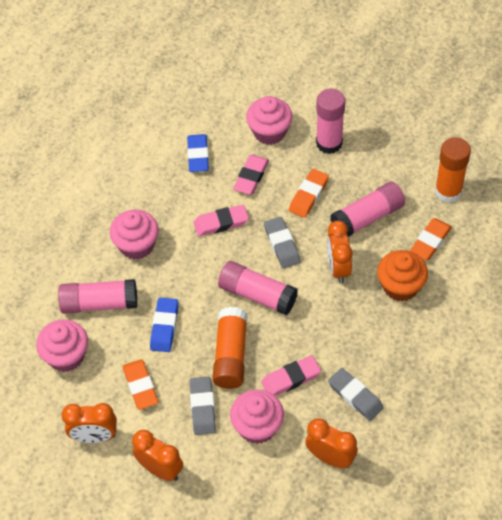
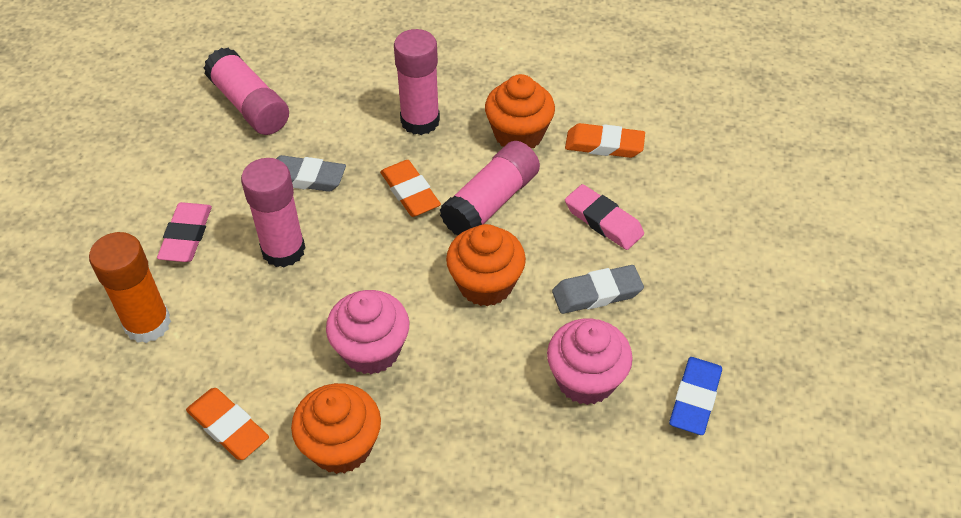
blue eraser: [150,298,178,352] [187,134,209,172] = 2 -> [669,357,722,435] = 1
grey eraser: [190,377,216,435] [264,217,300,268] [328,368,384,421] = 3 -> [276,155,346,192] [552,265,644,314] = 2
orange clock: [61,403,117,443] [132,430,183,481] [305,418,358,468] [327,220,353,283] = 4 -> none = 0
orange cupcake: [377,250,428,302] = 1 -> [291,383,381,474] [446,224,526,306] [485,74,555,148] = 3
orange glue stick: [212,307,248,389] [435,137,471,203] = 2 -> [89,232,171,343] = 1
pink cupcake: [36,319,88,372] [110,210,159,260] [230,389,284,444] [246,96,293,145] = 4 -> [326,290,410,374] [547,318,633,405] = 2
pink eraser: [194,205,249,236] [233,155,269,195] [261,356,321,396] = 3 -> [157,202,212,262] [565,184,644,250] = 2

